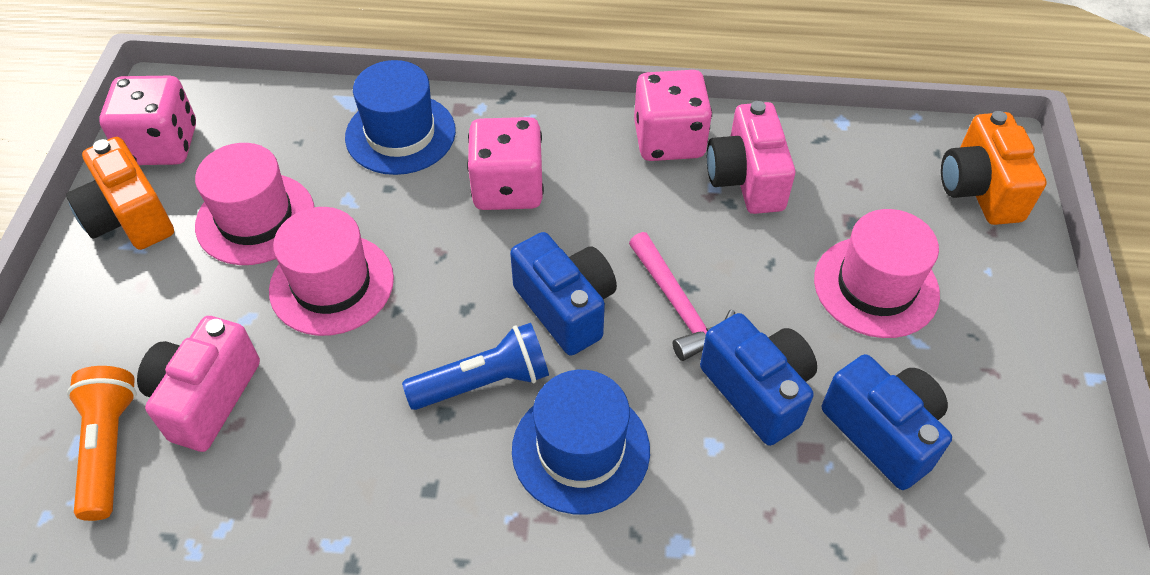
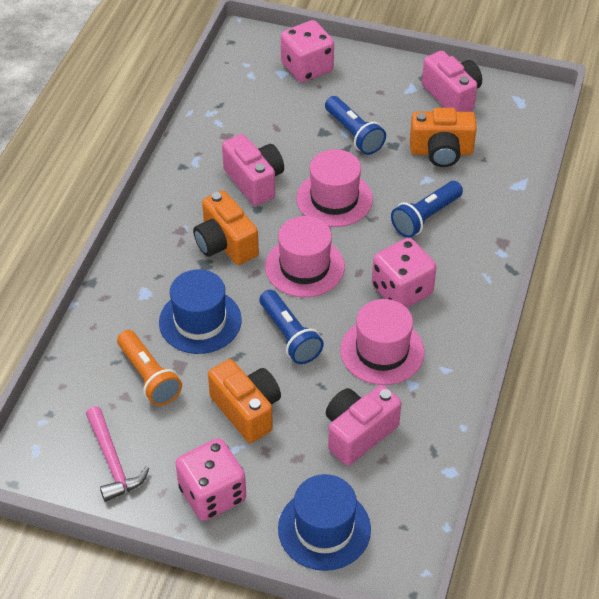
blue camera: [510,232,617,355] [700,313,817,446] [822,354,952,490] = 3 -> none = 0
blue flashlight: [402,323,549,410] = 1 -> [260,290,324,364] [325,96,386,155] [391,181,463,238] = 3
orange camera: [66,137,174,250] [941,111,1047,225] = 2 -> [193,190,259,265] [208,359,281,443] [410,108,477,167] = 3
pink camera: [137,316,260,452] [707,101,795,214] = 2 -> [222,134,284,206] [326,385,401,466] [422,51,482,112] = 3

